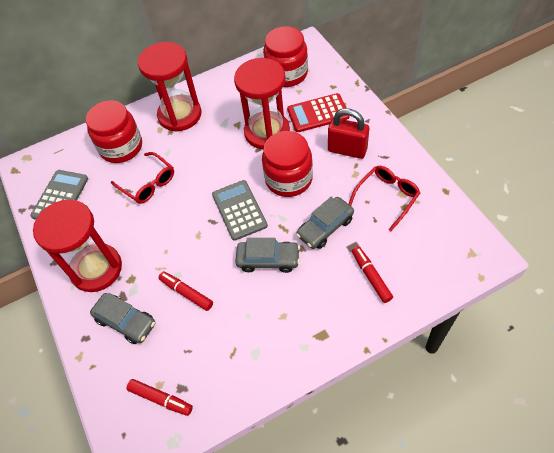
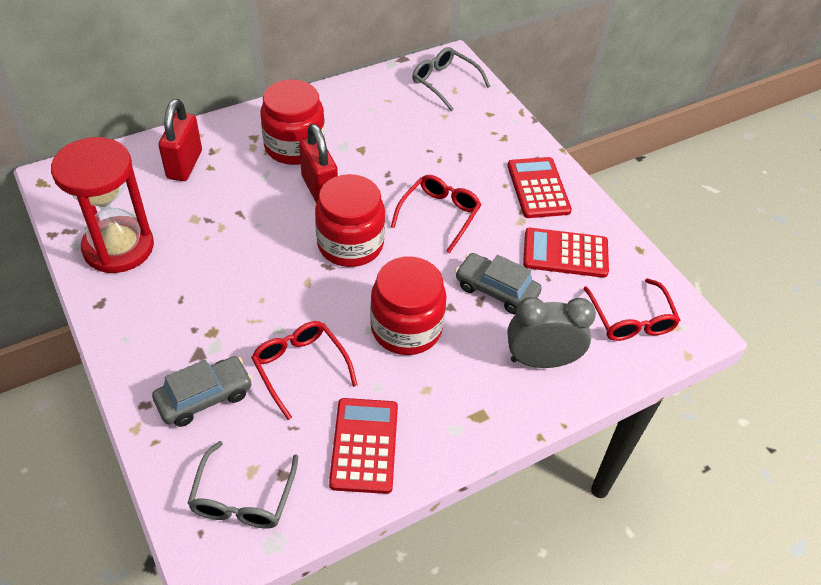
grey calculator: [30,170,88,220] [212,180,268,241] = 2 -> none = 0
grey car: [90,293,155,344] [235,238,300,273] [296,197,354,249] = 3 -> [152,356,253,427] [455,253,542,314] = 2
grey clock: none = 0 -> [507,297,596,368] = 1
grey glasses: none = 0 -> [187,441,298,529] [412,47,490,111] = 2
red calculator: [287,93,350,132] = 1 -> [329,398,398,494] [507,157,572,218] [523,228,609,278] = 3
red glasses: [111,152,174,204] [349,166,420,231] = 2 -> [251,321,358,420] [391,175,481,253] [583,278,680,341] = 3
red hourglass: [33,199,122,292] [138,42,202,132] [234,58,290,150] = 3 -> [51,137,154,273] = 1
red marker: [127,379,193,416] [159,272,213,311] [352,246,393,303] = 3 -> none = 0
red padlock: [328,108,369,159] = 1 -> [158,99,202,181] [299,124,338,204] = 2

